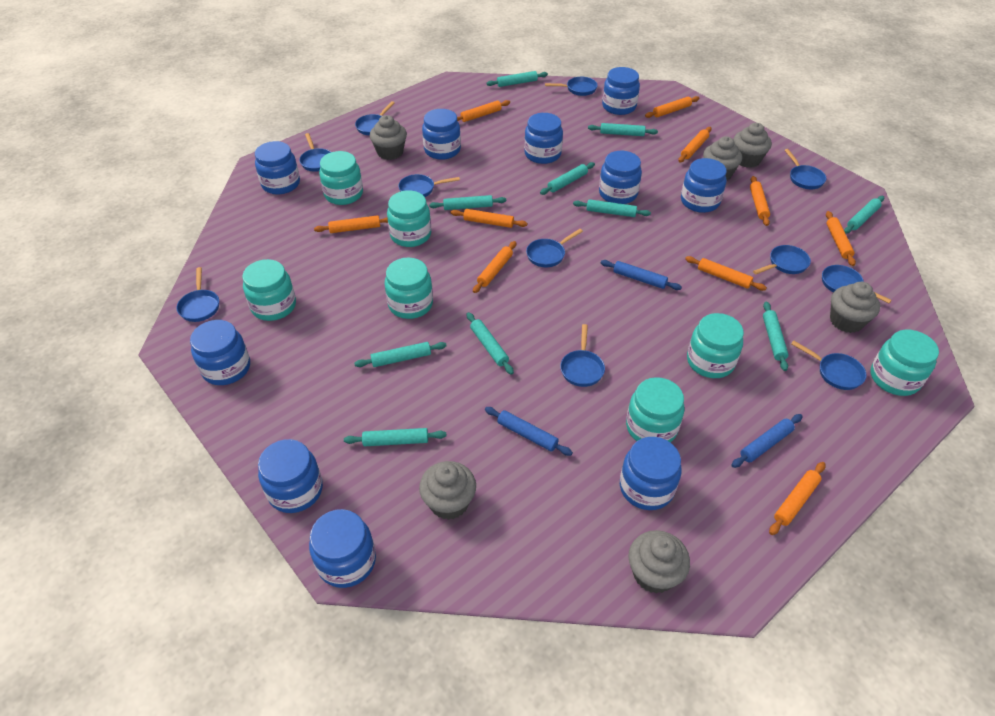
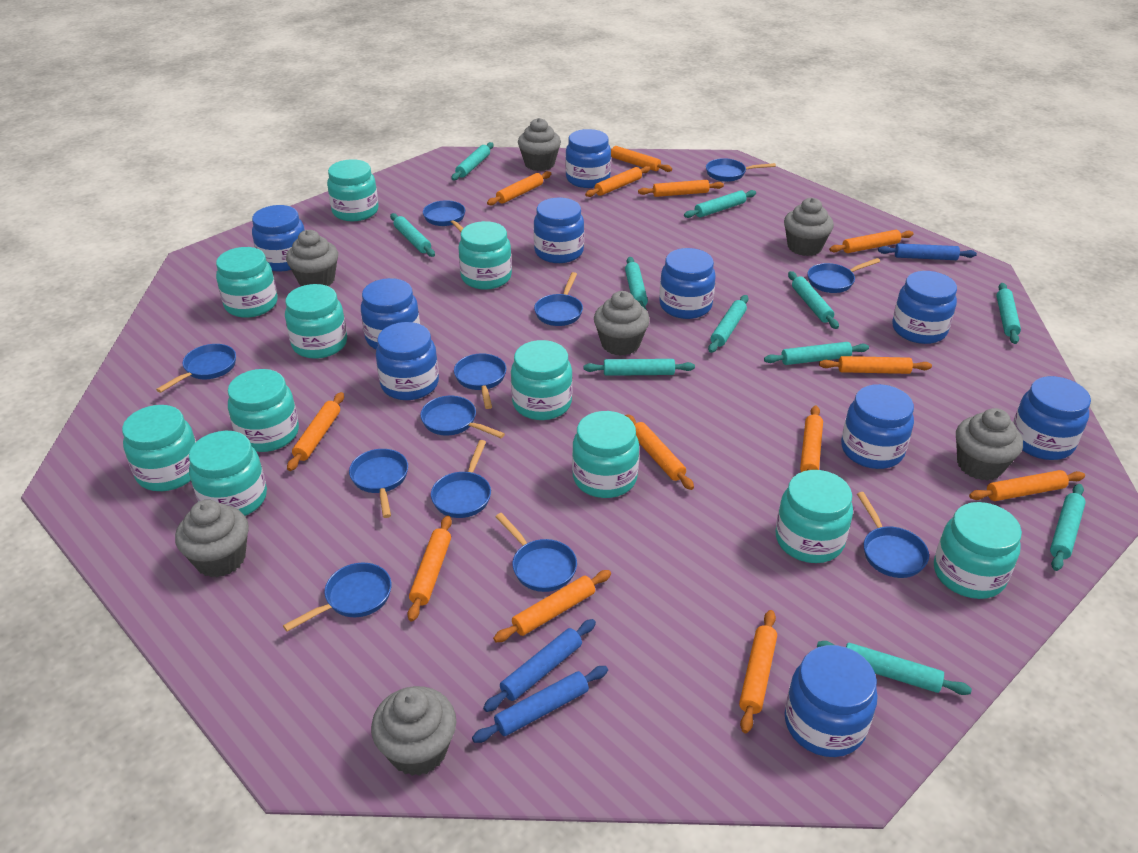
blue pan: [177,267,219,322] [299,133,331,172] [355,101,395,135] [399,174,460,197] [526,229,583,267] [545,77,598,96] [560,324,605,387] [753,245,811,274] [784,149,827,189] [791,340,867,390] [822,265,892,303] = 11 -> [156,344,236,393] [283,563,392,632] [349,449,408,518] [420,396,505,438] [423,200,465,232] [431,440,491,518] [454,353,506,409] [495,513,577,592] [534,272,583,326] [706,158,776,182] [808,258,880,293] [857,492,929,578] = 12
grey cupcake: [370,115,407,160] [419,461,476,520] [628,530,690,594] [703,136,742,181] [733,123,772,168] [830,282,880,333] = 6 -> [175,500,249,577] [286,230,338,286] [371,686,457,776] [518,118,561,171] [594,291,650,356] [784,198,834,256] [956,408,1023,481] = 7
orange rolling pin: [314,215,388,233] [451,209,527,228] [457,100,510,122] [473,241,516,293] [645,96,699,118] [678,127,711,162] [685,256,767,291] [750,176,770,226] [769,462,825,535] [826,211,856,266] = 10 -> [287,392,344,471] [408,516,452,622] [487,171,551,206] [493,570,611,642] [585,166,650,197] [611,146,672,172] [625,414,694,490] [638,180,724,197] [739,610,777,733] [800,405,823,472] [819,356,932,374] [829,230,913,253] [969,470,1085,501] = 13
turquoise jar: [242,259,296,321] [319,151,363,205] [385,257,433,319] [387,190,431,247] [626,377,684,443] [687,313,744,378] [871,330,939,396] = 7 -> [122,405,196,491] [189,431,267,516] [216,247,277,318] [228,369,299,452] [285,284,347,359] [327,159,379,221] [458,221,512,290] [511,340,573,420] [572,411,639,498] [776,470,853,563] [934,502,1022,599] = 11
turquoise rolling pin: [344,428,446,446] [354,342,447,367] [429,195,506,210] [467,312,514,375] [486,71,548,87] [540,162,595,195] [573,199,651,217] [588,123,658,136] [763,302,789,371] [844,196,884,234] = 10 -> [390,213,435,257] [451,142,494,180] [584,359,695,376] [625,257,648,309] [684,190,756,218] [708,295,748,353] [764,342,869,365] [788,271,839,329] [817,641,972,695] [997,283,1021,344] [1050,484,1086,571] = 11

